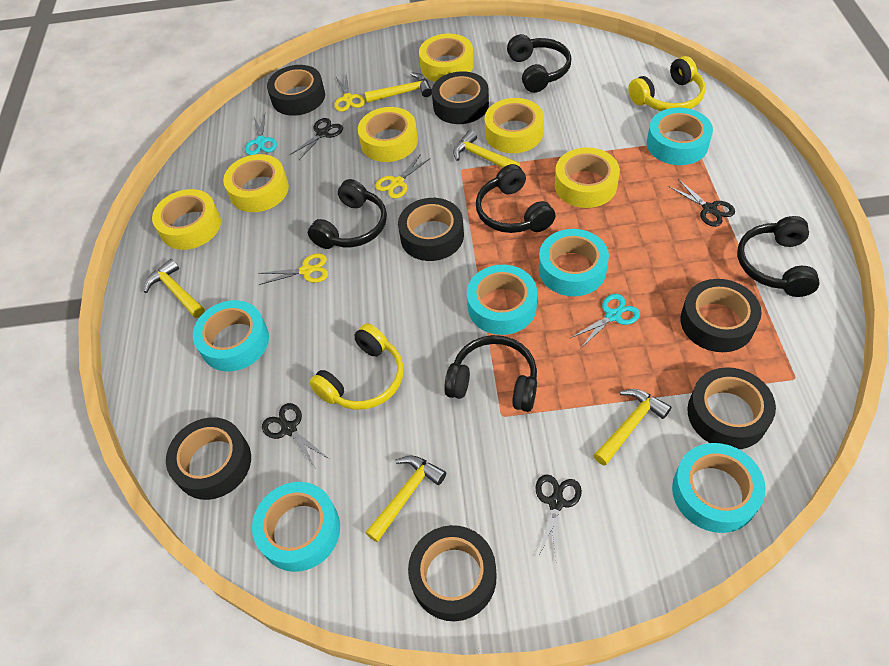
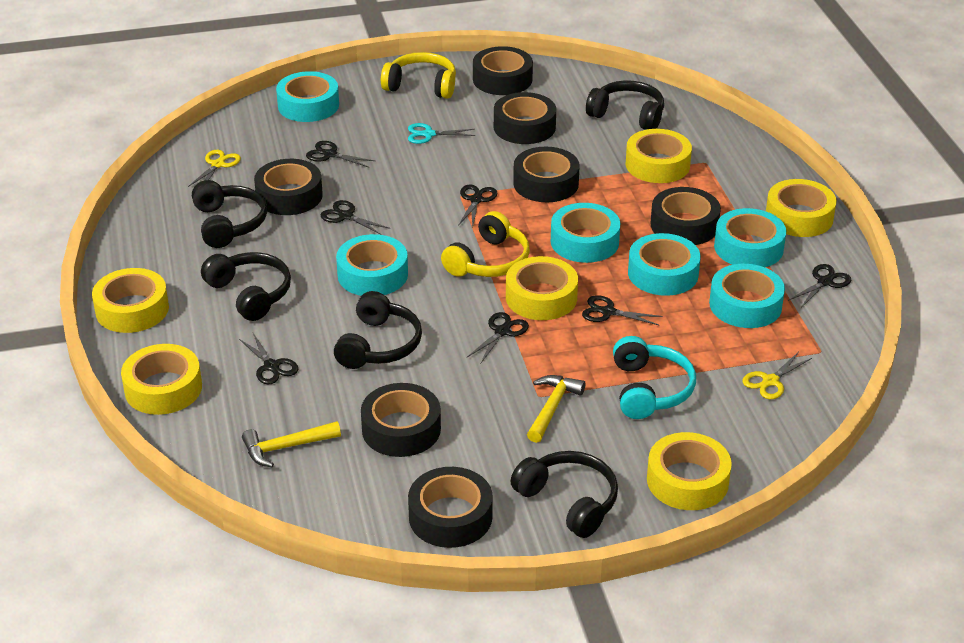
black scissors: [262,403,329,469] [290,118,343,160] [535,474,582,558] [670,179,735,227] = 4 -> [239,333,298,384] [306,141,375,168] [321,200,390,235] [458,185,497,227] [467,312,529,363] [582,295,663,325] [788,264,851,308] = 7
turquoise headphones: none = 0 -> [613,336,696,419] = 1
turquoise scissors: [245,114,277,155] [571,294,640,349] = 2 -> [408,123,475,144] = 1
yellow hammer: [144,259,205,318] [364,73,432,103] [365,455,446,543] [453,130,520,168] [593,389,671,466] = 5 -> [242,421,341,467] [527,375,585,443] = 2
yellow scissors: [258,253,328,285] [334,74,365,112] [375,154,431,199] = 3 -> [188,150,241,187] [743,352,812,399] = 2

